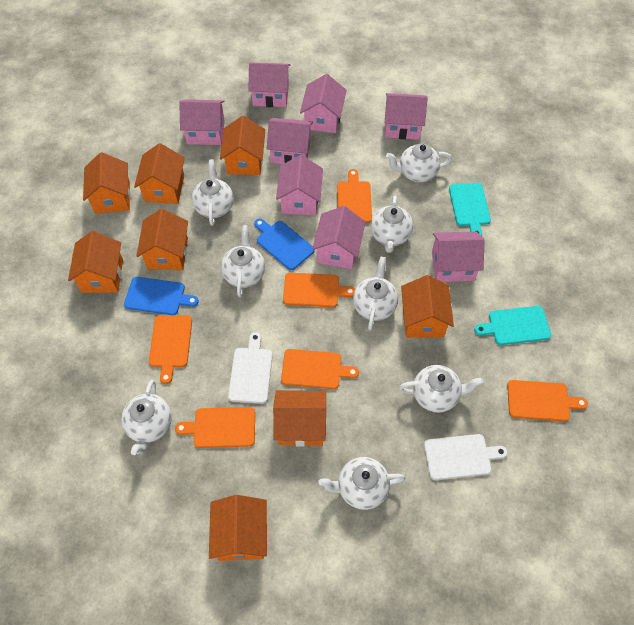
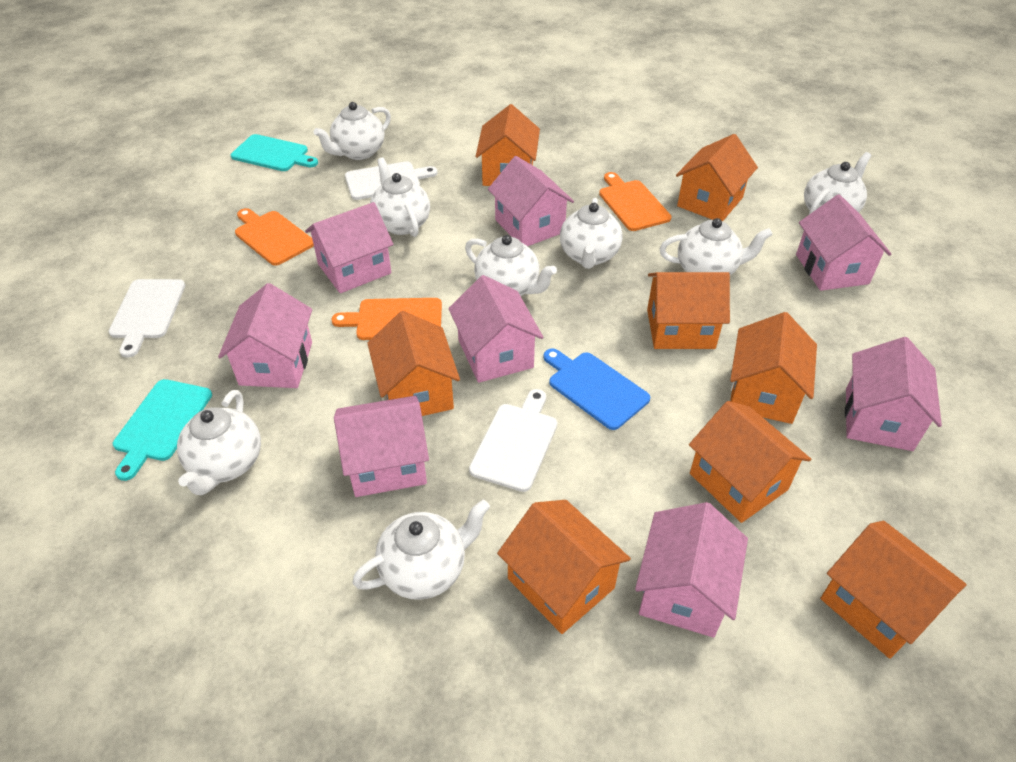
blue cutting board: [124,277,199,315] [254,219,315,270] = 2 -> [543,348,650,430] = 1
orange cutting board: [149,315,192,384] [175,407,255,448] [281,349,359,389] [283,273,355,307] [337,169,372,223] [507,380,588,421] = 6 -> [235,208,314,266] [331,298,442,340] [599,172,671,231] = 3
white cutting board: [228,332,273,404] [424,434,508,480] = 2 -> [109,279,185,358] [345,161,438,200] [469,389,557,492] = 3

